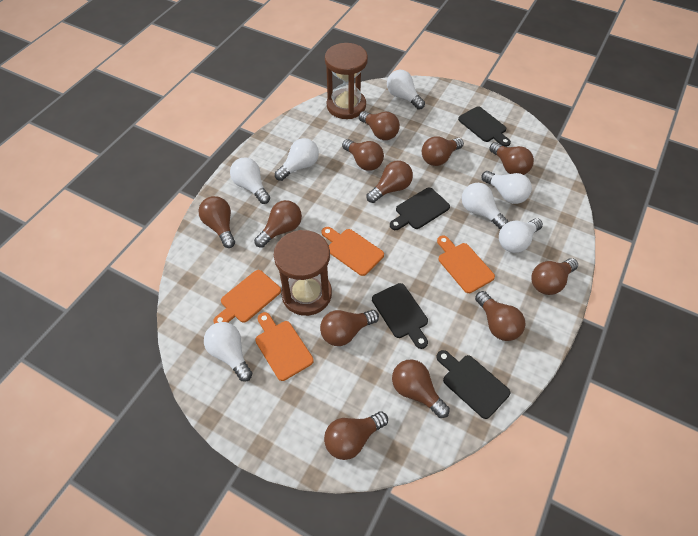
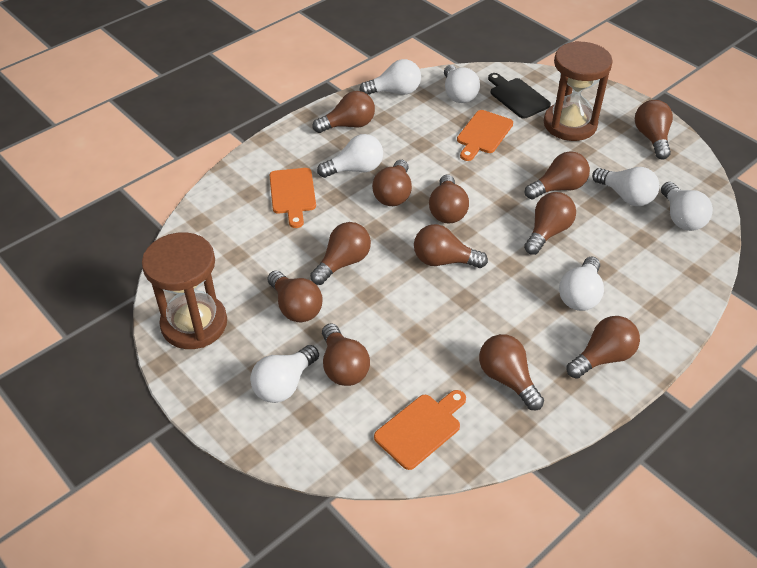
black cutting board: [372,283,428,349] [390,188,450,230] [436,350,510,419] [458,106,511,147] = 4 -> [488,73,551,119] = 1
orange cutting board: [213,270,281,324] [255,312,314,381] [322,227,384,276] [437,235,495,293] = 4 -> [270,168,316,228] [374,390,466,470] [457,110,513,161] = 3

